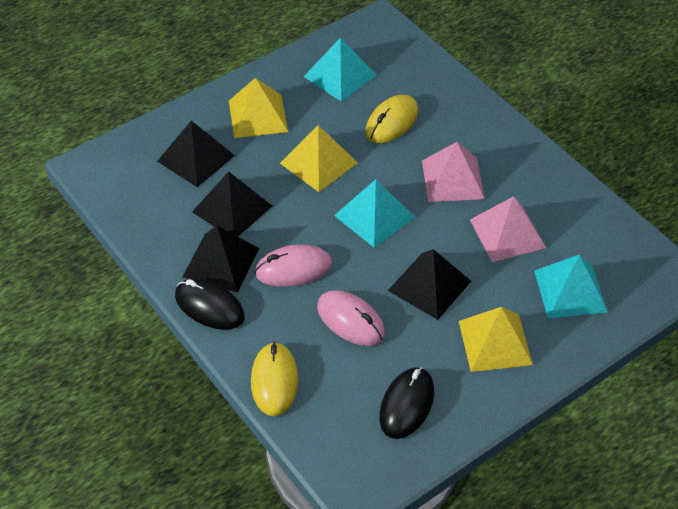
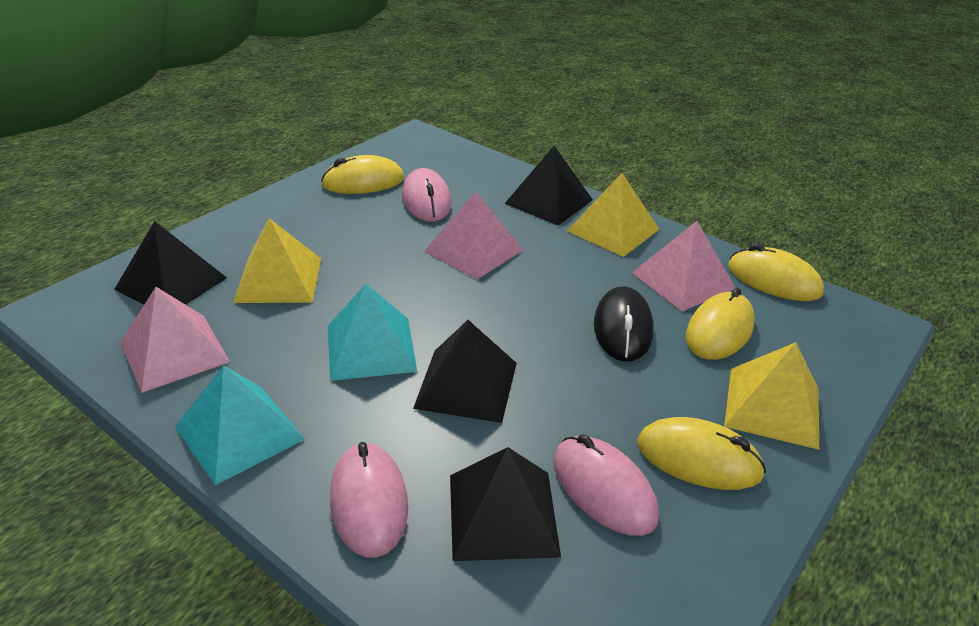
black mouse: [175,278,245,330] [379,367,434,439] = 2 -> [594,286,654,362] = 1
pink mouse: [254,244,332,287] [317,290,385,346] = 2 -> [330,442,408,558] [402,168,451,222] [554,435,659,536] = 3
pink pyramid: [422,142,485,202] [470,196,546,262] = 2 -> [120,287,230,393] [425,191,523,280] [632,221,735,311] = 3
turquoise pyramid: [304,38,377,102] [334,179,415,248] [534,255,608,319] = 3 -> [175,366,305,485] [328,284,417,381] = 2
yellow mouse: [251,342,298,416] [365,95,418,143] = 2 -> [321,155,404,194] [637,417,766,490] [686,288,755,360] [728,243,824,301] = 4

